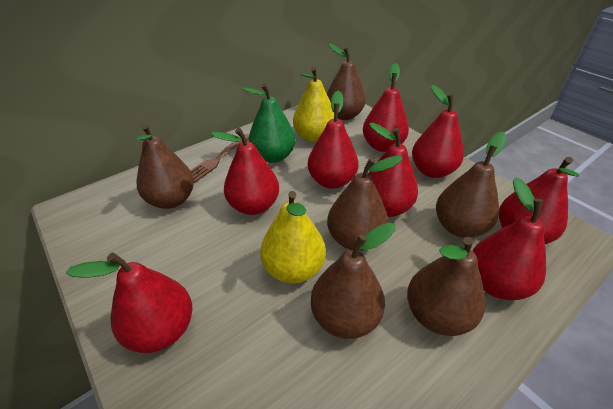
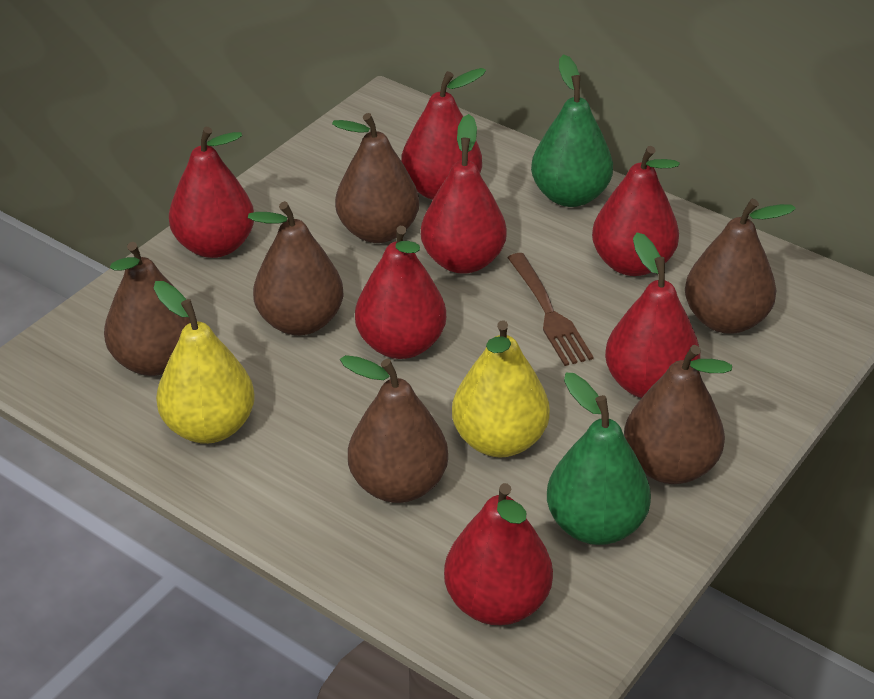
green pear: [242,83,296,163] = 1 -> [531,54,613,207] [547,373,651,545] = 2
red pear: [66,252,192,353] [211,128,279,215] [308,91,359,189] [363,63,409,152] [368,123,418,217] [412,85,464,178] [473,178,546,300] [499,157,579,244] = 8 -> [169,127,254,258] [355,226,446,359] [401,68,486,200] [421,114,507,274] [444,483,553,625] [592,146,680,276] [605,232,700,398] = 7

